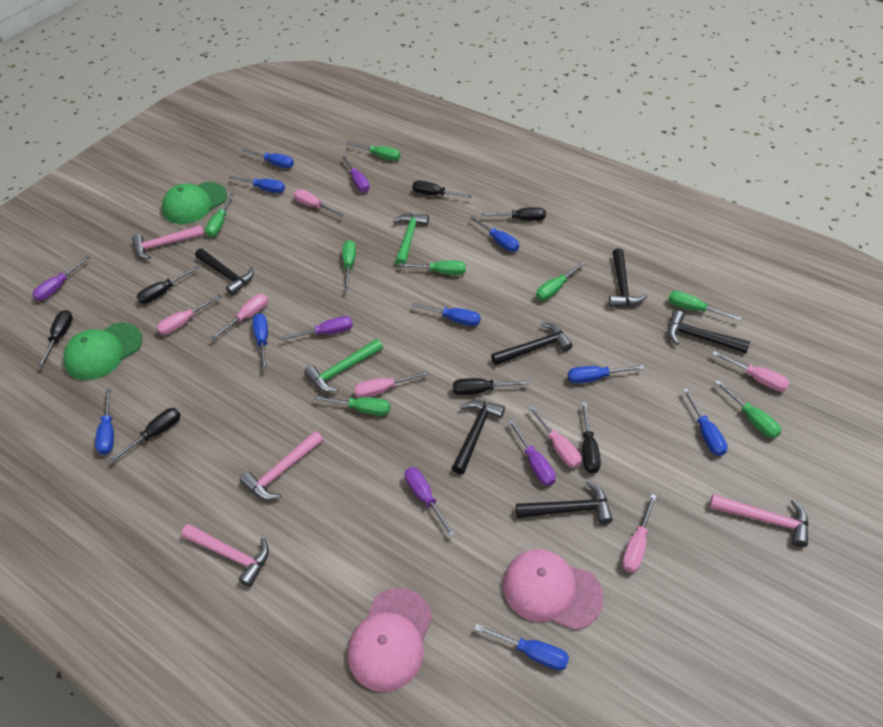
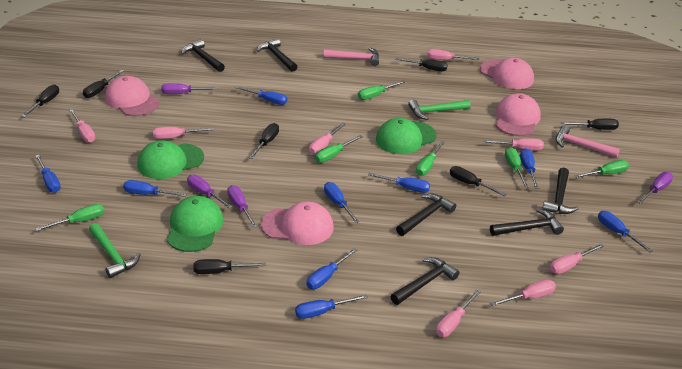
green cap: [63,323,142,380] [162,182,227,224] = 2 -> [137,140,204,179] [167,196,224,252] [376,118,437,154] = 3
green screwdriver: [205,193,235,237] [314,395,390,416] [342,240,356,291] [347,142,400,161] [398,260,466,275] [536,261,587,301] [668,291,742,321] [715,380,781,438] = 8 -> [35,204,104,231] [315,135,363,163] [358,81,405,100] [416,141,445,176] [505,147,529,188] [574,160,629,178] = 6
pink cap: [348,588,432,692] [503,549,603,630] = 2 -> [105,76,159,116] [261,202,334,245] [480,58,534,89] [495,93,541,136] = 4
pink hammer: [132,225,204,259] [181,524,269,587] [240,431,323,500] [709,494,809,547] = 4 -> [324,48,379,66] [556,125,620,158] = 2
pink screwdriver: [157,294,222,335] [210,294,268,340] [293,189,344,217] [354,371,429,398] [528,406,582,468] [622,494,657,573] [712,351,790,391] = 7 -> [69,109,95,143] [153,127,214,139] [309,123,345,155] [427,49,479,60] [436,290,480,337] [483,138,544,150] [491,280,556,306] [550,244,604,274] = 8
purple screwdriver: [33,256,90,301] [281,316,353,341] [342,155,370,192] [405,467,455,537] [508,419,556,486] = 5 -> [161,83,218,94] [187,174,233,209] [227,185,258,228] [637,172,673,204] = 4

